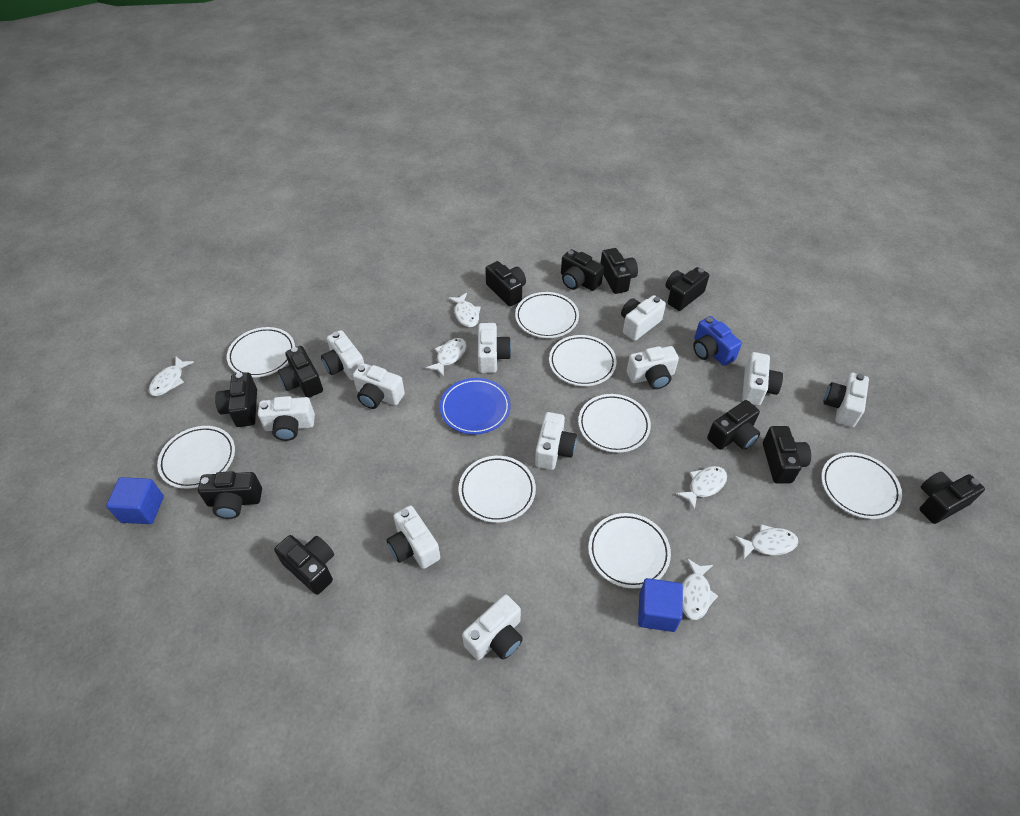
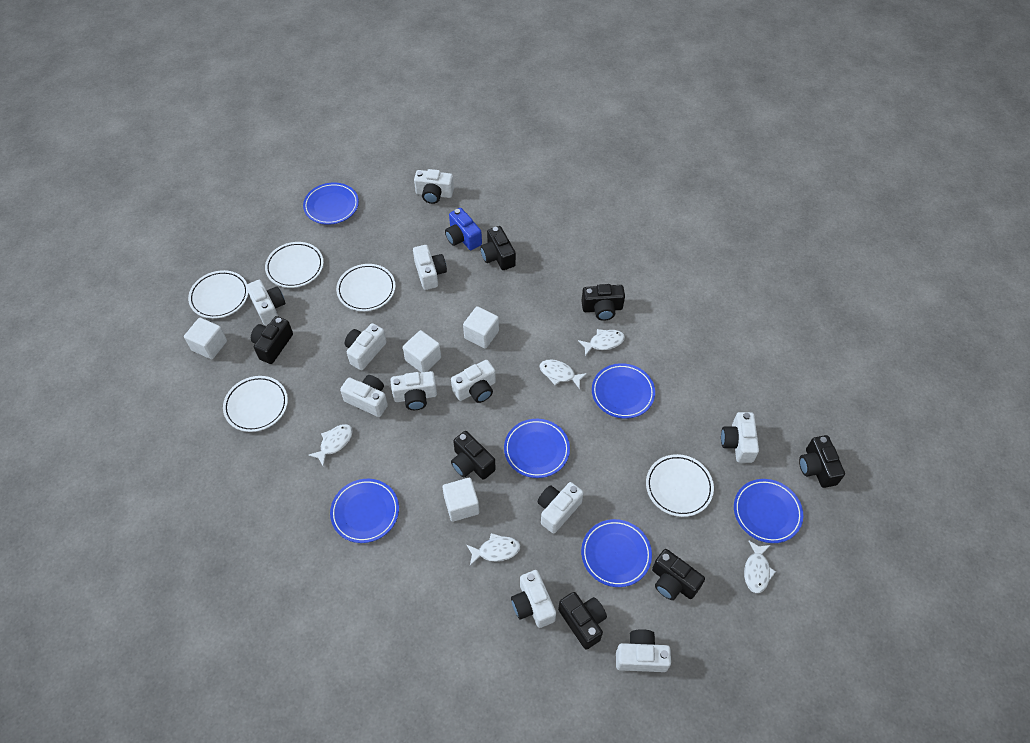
black camera: [198,471,262,519] [215,372,257,427] [274,535,334,595] [278,346,323,398] [485,261,526,306] [561,249,604,291] [600,248,638,294] [665,267,709,311] [707,400,760,450] [763,426,811,484] [919,471,985,524] = 11 -> [251,316,293,364] [451,431,496,480] [480,226,516,270] [558,592,607,649] [581,284,625,321] [652,549,705,600] [799,435,845,488] = 7
blue cube: [106,477,164,524] [638,578,683,632] = 2 -> none = 0
blue plate: [440,378,511,435] = 1 -> [303,182,359,225] [330,479,399,543] [504,419,570,478] [581,519,652,587] [592,363,655,419] [734,479,803,543] = 6
white cube: none = 0 -> [184,318,227,359] [403,330,441,373] [442,478,479,522] [463,306,499,349] = 4
white fish: [149,356,194,396] [426,338,467,377] [448,293,481,327] [676,466,727,510] [682,558,718,620] [734,524,798,560] = 6 -> [308,424,353,467] [466,533,520,565] [539,360,587,389] [578,329,625,356] [744,540,776,593] = 5
white plate: [157,426,235,489] [227,327,295,378] [459,456,536,523] [515,292,579,338] [549,335,617,386] [578,394,651,453] [588,513,671,589] [821,452,902,519] = 8 -> [188,270,248,319] [223,376,288,432] [265,242,324,288] [336,264,396,311] [646,454,714,517] = 5

